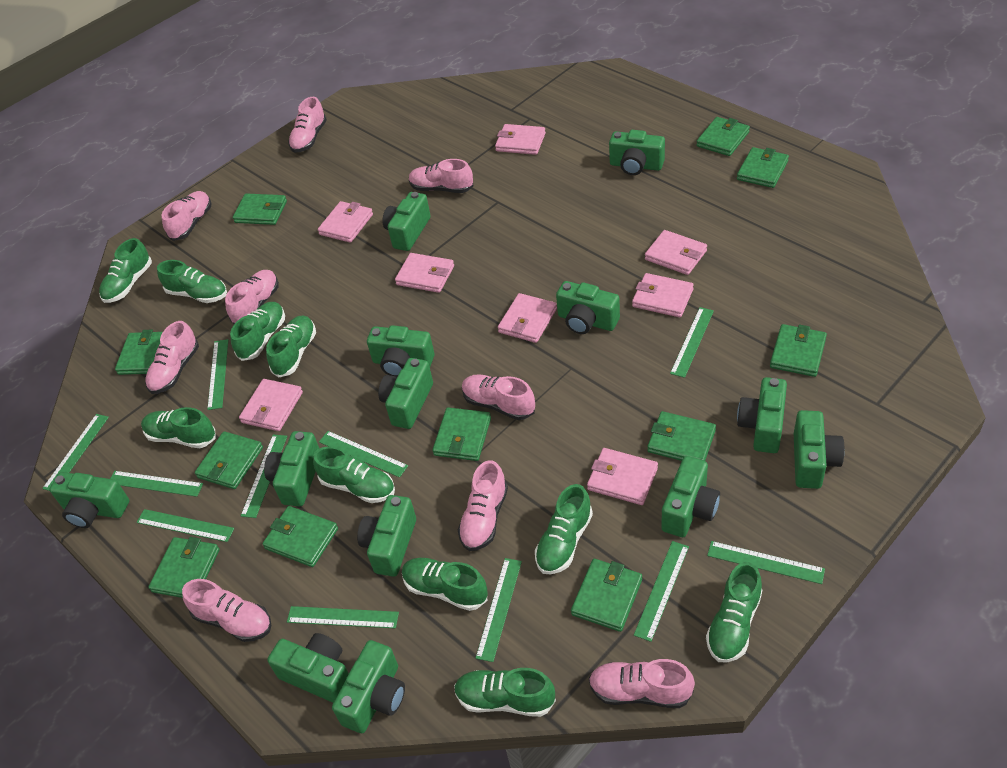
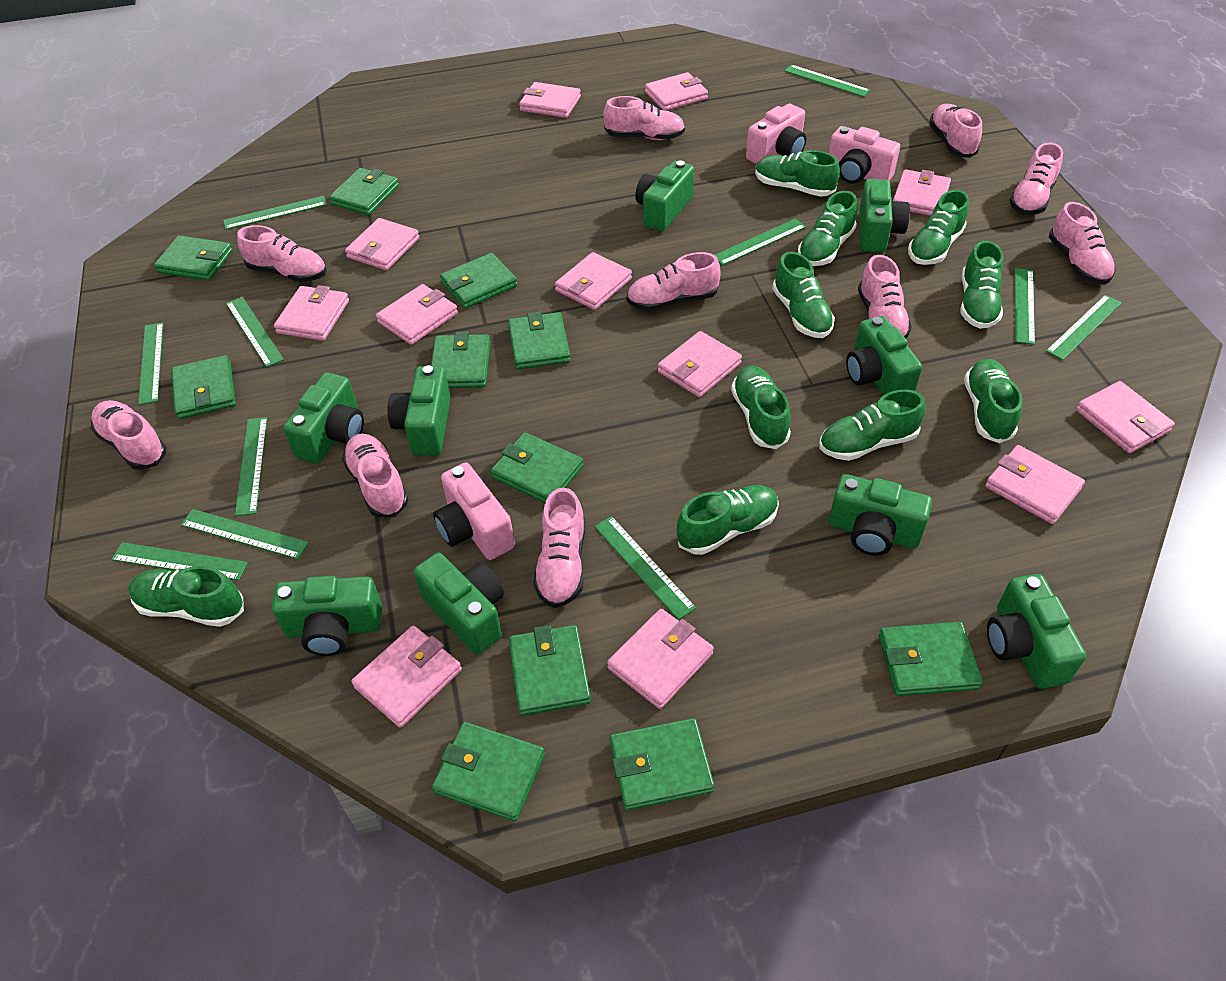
green camera: [49,472,129,528] [264,431,319,506] [267,633,349,703] [332,640,405,733] [357,495,416,577] [367,325,434,377] [378,358,433,429] [383,192,431,251] [556,281,620,334] [609,130,665,175] [661,456,720,537] [737,377,787,453] [794,410,845,489] = 13 -> [272,576,383,656] [283,372,364,464] [388,365,451,456] [414,553,504,655] [635,160,694,232] [829,474,932,555] [846,316,922,396] [859,179,910,253] [987,574,1086,689] = 9
pink camera: none = 0 -> [433,462,515,560] [746,104,806,164] [829,126,900,184] = 3
pink shoe: [145,321,199,394] [162,191,211,241] [182,579,272,642] [225,270,279,324] [288,97,327,153] [409,159,474,193] [458,460,508,551] [462,374,535,420] [589,659,695,708] = 9 -> [91,400,167,470] [237,225,327,282] [342,434,409,518] [533,488,585,608] [604,96,685,140] [626,252,721,311] [858,255,912,339] [929,104,982,158] [1009,143,1063,215] [1049,202,1116,285] = 10
pink wallet: [239,379,303,431] [318,201,373,243] [395,253,454,293] [495,124,546,155] [498,293,557,343] [587,448,658,505] [632,273,694,317] [645,230,707,275] = 8 -> [274,285,349,341] [345,218,419,270] [351,626,462,728] [376,284,458,345] [519,82,581,118] [555,252,632,310] [607,609,714,709] [645,72,708,111] [658,331,742,397] [893,169,951,216] [985,445,1085,524] [1076,381,1175,453] = 12

